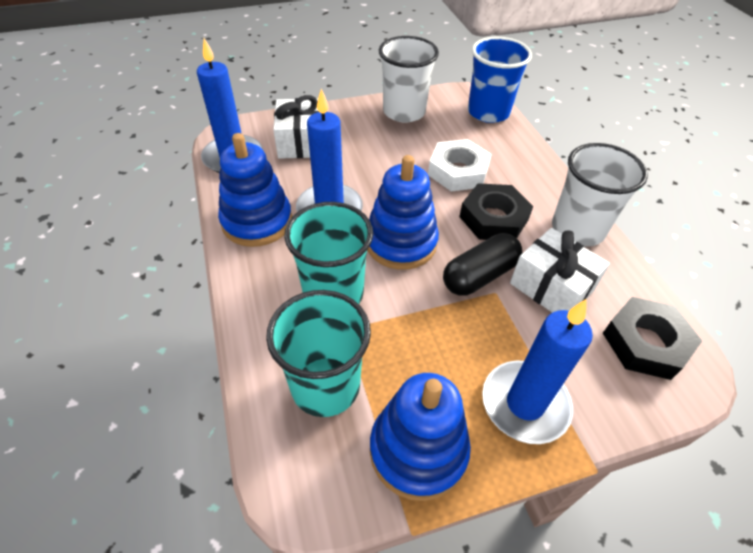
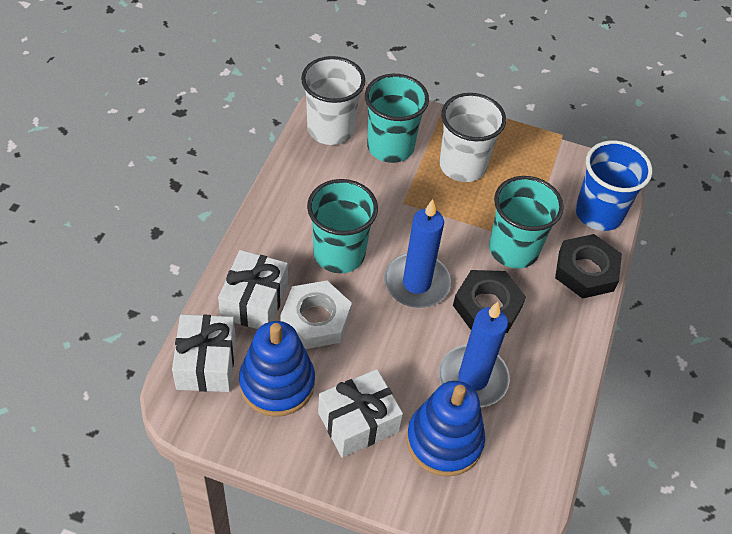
black capsule: [443,233,522,296] = 1 -> none = 0
blue candle: [197,38,263,173] [296,88,363,212] [482,299,593,444] = 3 -> [384,199,451,308] [439,302,510,407] = 2
blue stacking toy: [218,133,292,247] [367,155,439,270] [370,373,471,501] = 3 -> [239,321,315,417] [407,381,485,477] = 2
turquoise cup: [266,290,371,417] [284,202,373,304] = 2 -> [307,179,378,273] [365,74,429,163] [489,176,564,269] = 3
white gift: [273,95,319,159] [510,228,610,313] = 2 -> [172,314,236,392] [218,250,288,329] [318,369,403,458] = 3

